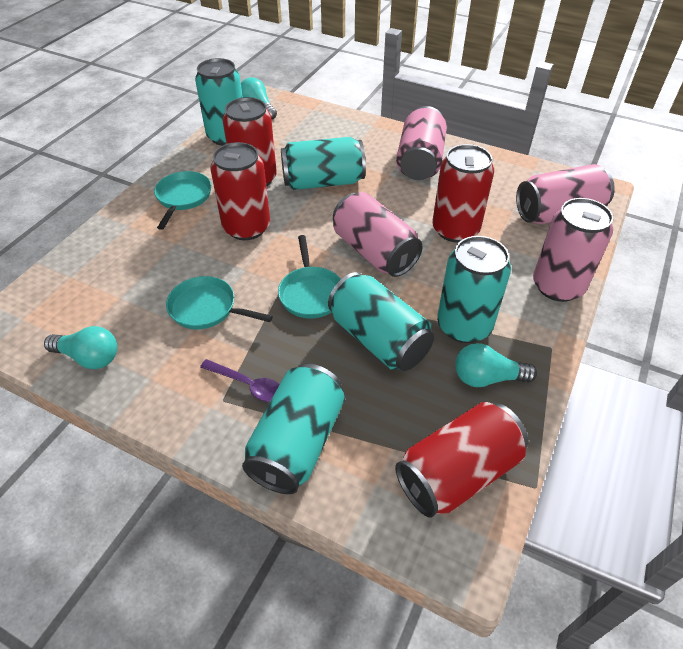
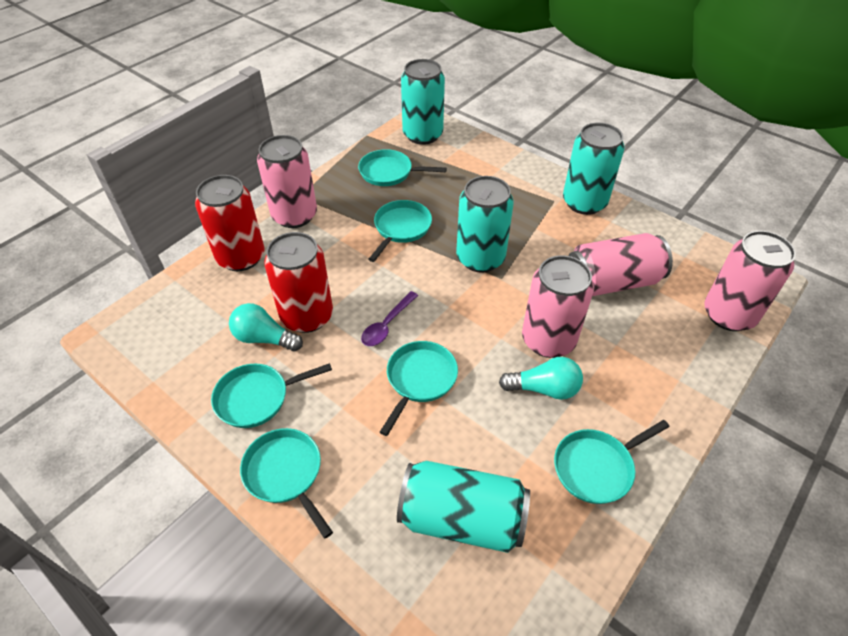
red can: [210,142,270,240] [223,97,277,187] [395,402,528,518] [432,144,494,243] = 4 -> [195,175,265,271] [264,232,333,333] = 2
turquoise can: [195,58,243,146] [242,364,345,494] [281,137,366,190] [328,272,434,371] [437,236,511,343] = 5 -> [397,461,530,553] [401,59,445,145] [456,176,514,273] [563,123,624,215] = 4
turquoise light bulb: [44,326,117,369] [241,77,277,120] [455,343,537,387] = 3 -> [229,303,303,351] [499,357,583,400] = 2
turquoise pan: [154,171,211,230] [166,276,273,329] [278,235,341,319] = 3 -> [211,363,332,428] [240,428,333,539] [358,149,447,186] [369,200,432,262] [380,341,458,436] [554,420,669,504] = 6

